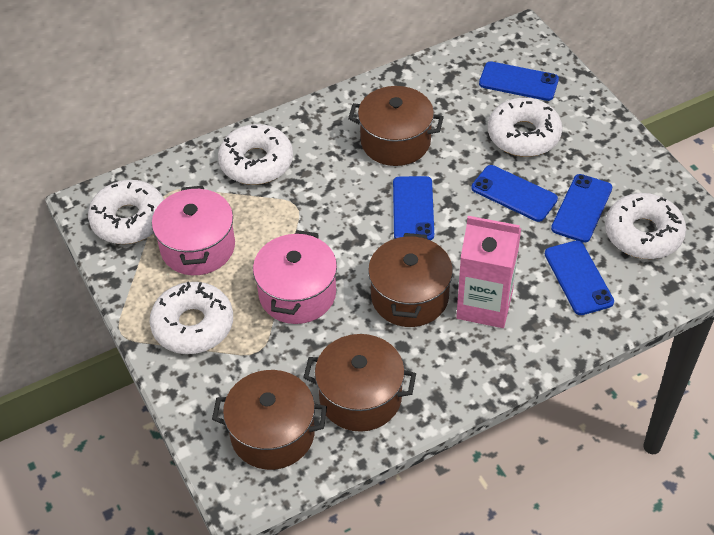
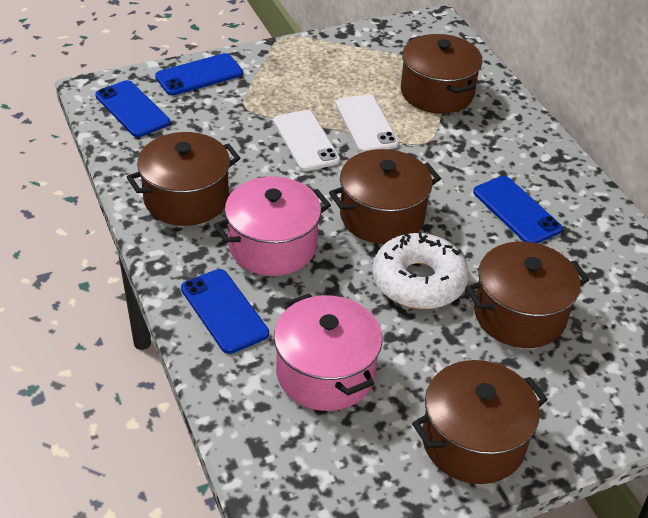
blue phone: [393,176,434,240] [471,165,558,222] [479,61,559,101] [545,240,614,315] [551,174,612,243] = 5 -> [95,80,170,137] [155,53,243,95] [181,269,269,354] [473,176,562,243] = 4
brown pot: [212,370,327,470] [303,334,416,432] [348,86,444,166] [368,233,453,327] = 4 -> [127,132,240,226] [329,149,441,244] [401,34,482,114] [412,360,548,484] [465,242,589,348] = 5
pink carton: [456,216,521,328] = 1 -> none = 0
white donut: [88,180,164,244] [150,281,233,354] [218,124,293,185] [488,98,562,157] [605,193,686,259] = 5 -> [373,232,469,309] = 1
white phone: none = 0 -> [273,110,340,171] [336,94,399,152] = 2

